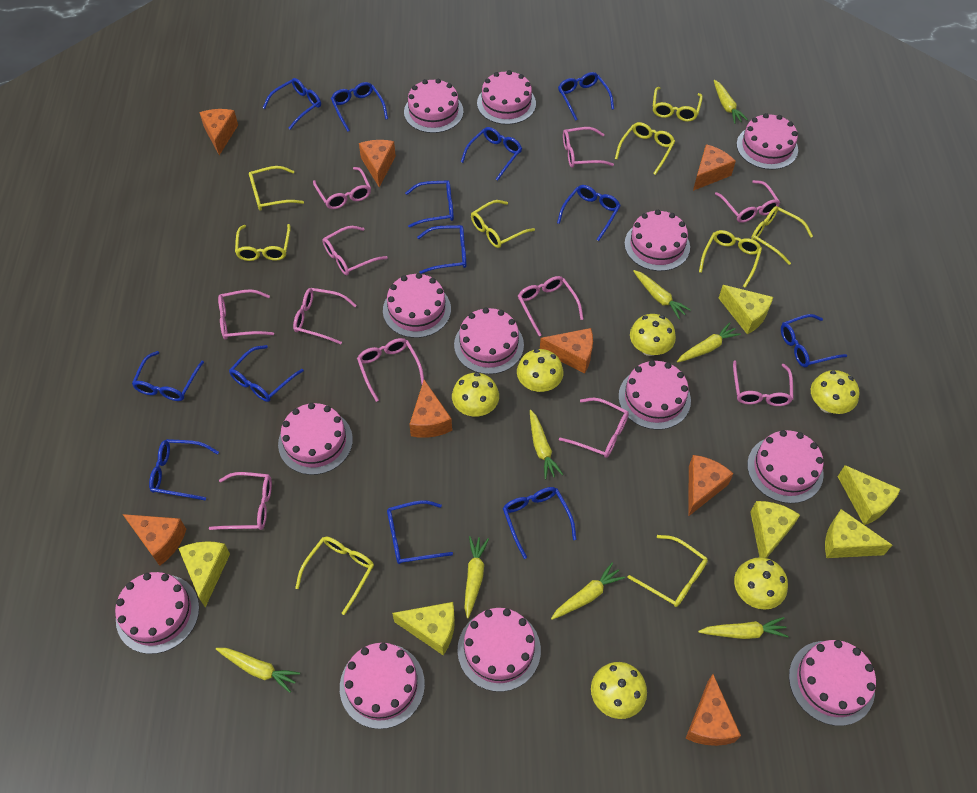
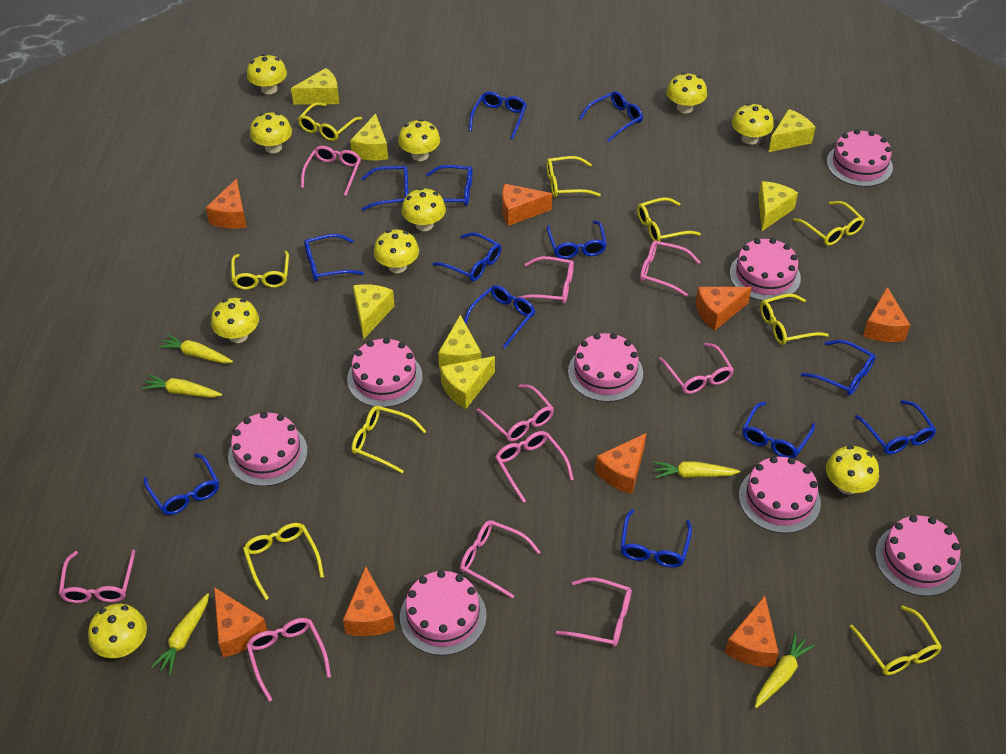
pink cake: [115,572,199,654] [278,403,353,475] [340,643,425,729] [383,273,451,338] [404,79,463,133] [454,308,524,374] [457,608,541,692] [477,70,536,125] [618,360,691,430] [624,210,690,271] [737,113,798,170] [747,430,824,503] [789,640,876,726] = 13 -> [228,412,308,486] [347,338,423,408] [400,570,487,656] [568,333,643,402] [730,238,801,301] [739,456,821,533] [827,129,893,187] [875,515,961,596] = 8
pink glasses: [209,472,272,530] [218,289,274,340] [293,288,357,345] [313,167,371,209] [322,226,388,275] [357,338,424,402] [518,276,583,336] [559,398,629,458] [563,127,614,168] [715,180,780,223] [733,361,794,406] = 11 -> [59,549,135,603] [246,618,331,702] [301,146,361,196] [460,520,540,598] [476,384,554,442] [495,431,574,503] [516,256,574,304] [556,577,632,647] [640,241,700,297] [659,343,734,394] = 10
yellow carrot: [216,648,300,693] [464,536,489,618] [530,410,563,480] [551,562,625,620] [633,270,691,319] [677,322,741,363] [698,617,789,639] [714,80,748,124] = 8 -> [142,374,222,398] [151,593,209,675] [158,334,233,363] [654,462,740,478] [755,633,815,708] = 5
yellow cheese: [179,541,230,607] [392,602,455,656] [719,285,773,334] [750,501,800,558] [825,509,892,558] [838,465,901,525] = 6 -> [291,68,339,105] [350,114,388,161] [353,284,394,340] [438,315,481,368] [440,356,495,409] [758,181,798,231] [769,109,816,152] = 7
yellow mushroom: [452,373,499,417] [517,349,563,392] [591,662,647,719] [630,314,676,356] [734,557,788,610] [811,370,859,414] = 6 -> [88,604,147,658] [211,298,259,343] [247,54,287,94] [250,112,292,153] [374,230,419,273] [398,119,440,161] [402,188,446,231] [667,73,707,113] [732,103,774,145] [826,445,879,495] = 10

